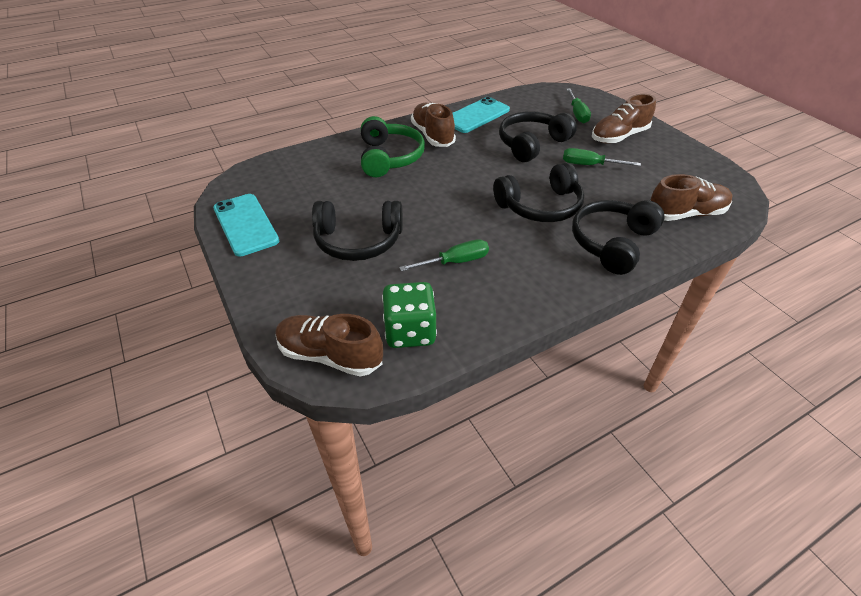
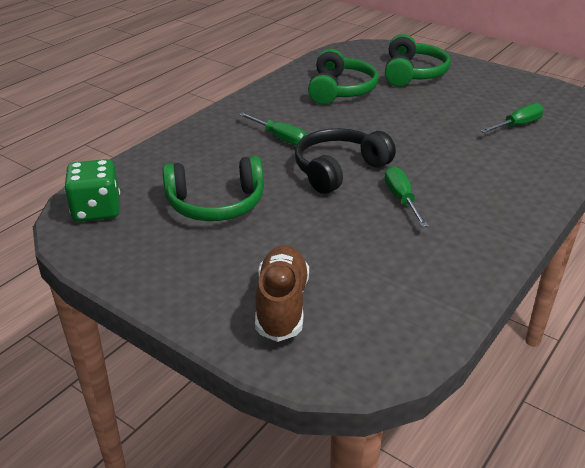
black headphones: [312,201,403,261] [493,162,584,222] [499,111,577,162] [572,200,665,275] = 4 -> [295,128,396,194] = 1
brown shoe: [275,314,383,376] [411,103,456,147] [592,94,656,143] [650,174,732,221] = 4 -> [255,245,309,342] = 1
green headphones: [361,116,425,177] = 1 -> [162,156,264,221] [308,49,379,105] [385,34,451,86] = 3
turquoise phone: [213,194,279,256] [453,97,510,133] = 2 -> none = 0

